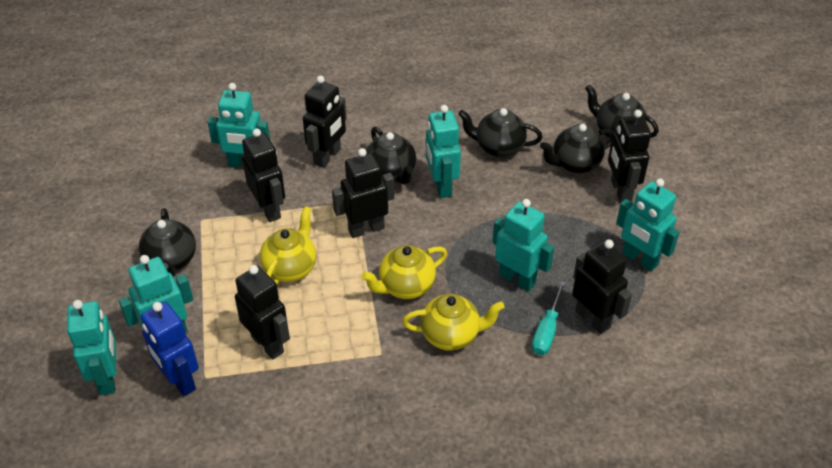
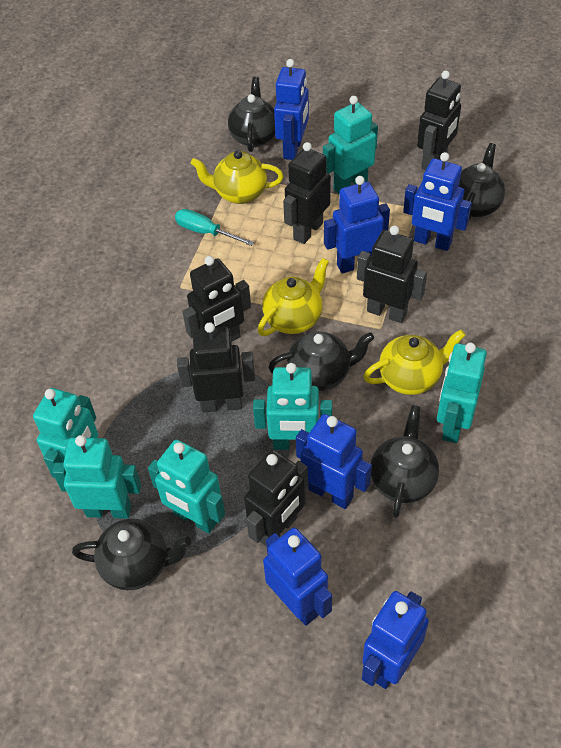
blue robot: [141,302,199,397] = 1 -> [263,528,332,626] [274,59,309,160] [296,414,372,509] [324,176,390,274] [362,591,429,689] [403,152,472,251] = 6

